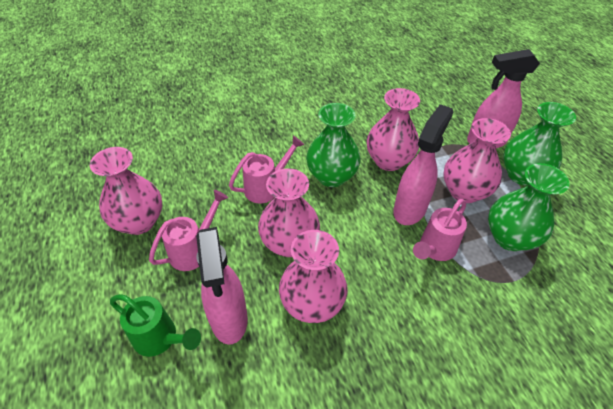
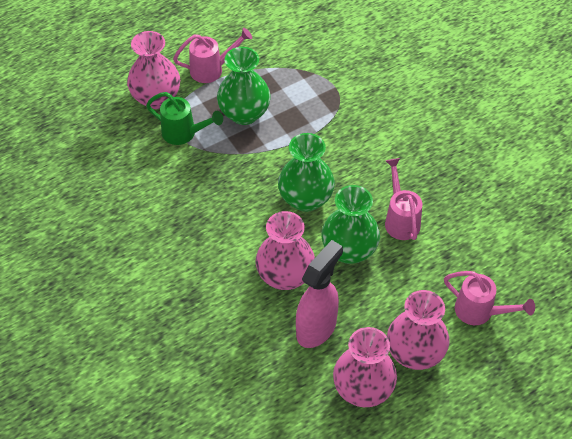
pink spray bottle: [196,227,248,345] [393,104,453,225] [467,49,540,148] = 3 -> [296,240,343,348] = 1
pink vase: [90,147,162,235] [258,168,320,257] [279,230,348,323] [367,88,420,171] [443,118,511,203] = 5 -> [127,31,180,109] [255,211,315,290] [333,327,397,407] [387,290,450,370] = 4

